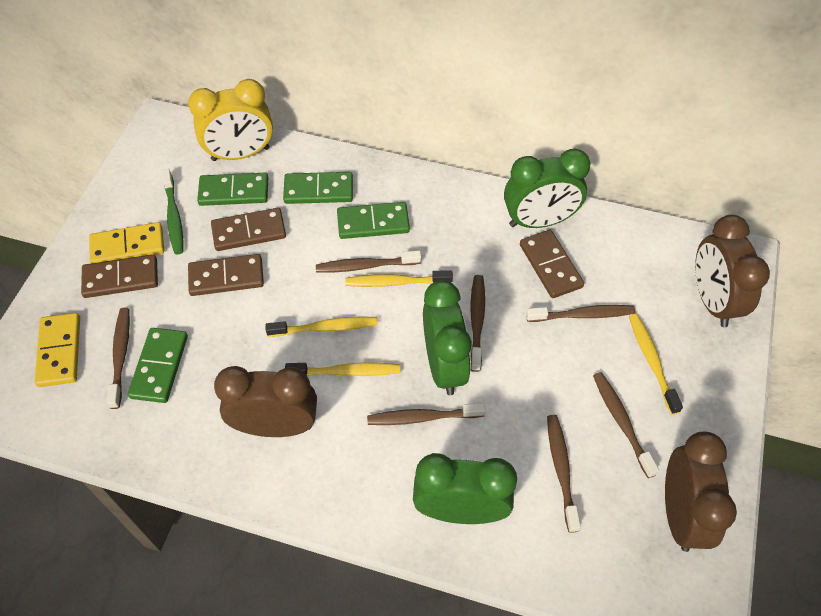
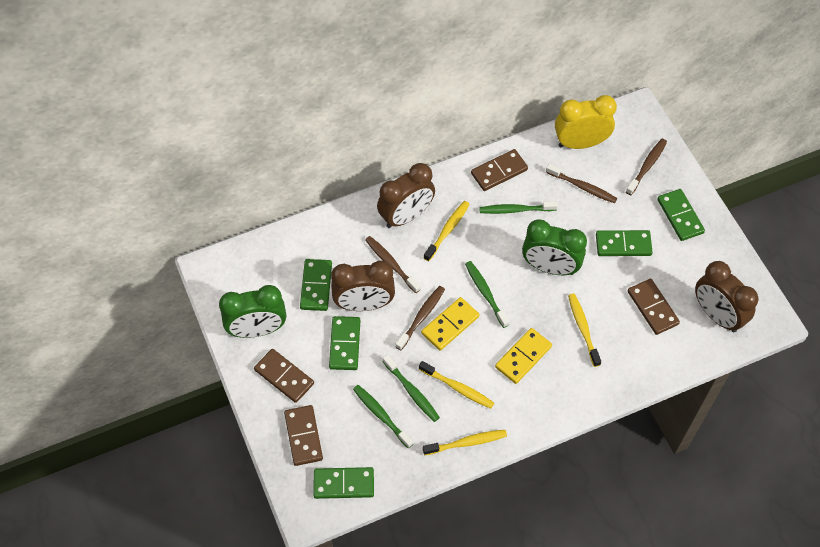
brown toothbrush: [106,308,130,409] [316,251,421,273] [367,403,486,425] [470,275,485,372] [526,305,635,322] [547,415,581,533] [593,372,659,478] = 7 -> [365,236,421,293] [396,286,445,351] [546,164,617,203] [626,139,667,195] = 4
green clock: [413,453,517,524] [423,280,472,395] [504,149,591,228] = 3 -> [219,285,286,338] [522,219,587,275] = 2
green domino: [128,328,188,403] [197,173,268,206] [283,172,353,204] [337,202,410,239] = 4 -> [300,259,332,311] [313,467,374,499] [329,316,360,370] [596,230,653,256] [657,189,705,241] = 5
green toothbrush: [162,169,183,254] = 1 -> [353,385,413,448] [382,354,440,422] [465,261,509,328] [479,201,558,214] = 4

